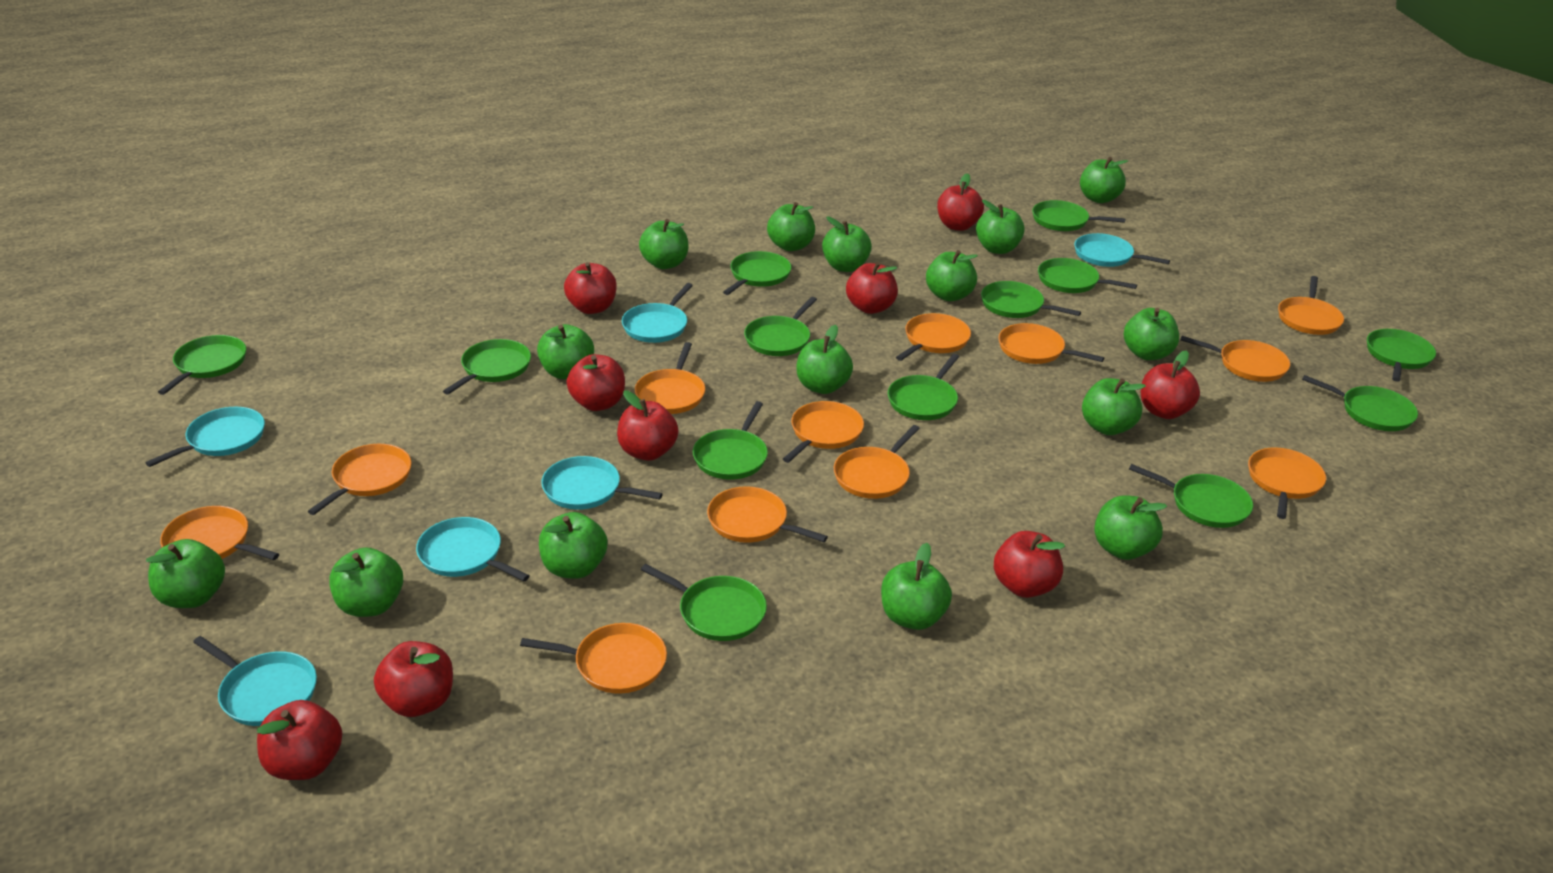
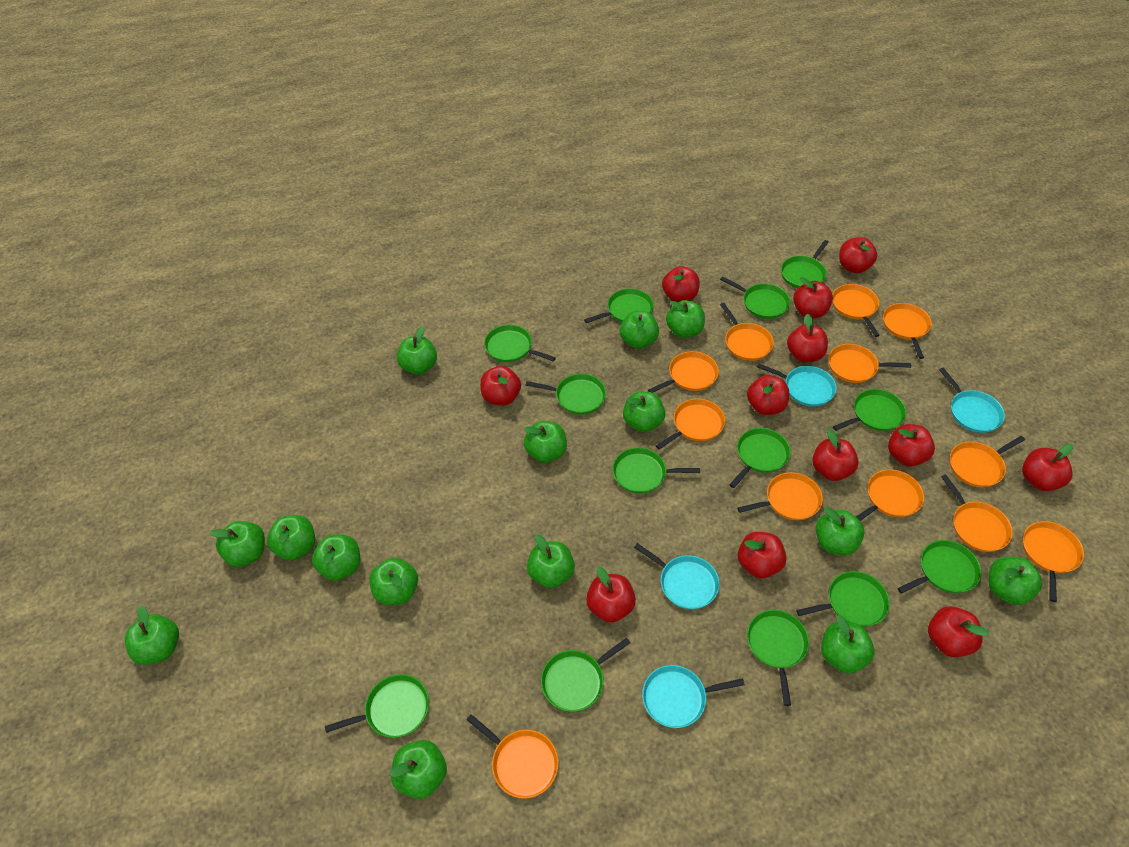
red apple: [257,700,342,780] [374,641,453,717] [564,262,617,314] [567,354,625,411] [617,390,678,461] [846,262,898,314] [937,173,984,231] [994,531,1065,598] [1141,350,1200,419] = 9 -> [480,366,521,406] [586,567,636,623] [662,266,700,302] [738,532,787,578] [747,375,789,415] [787,313,828,363] [793,277,833,318] [812,429,859,481] [839,237,877,273] [888,424,935,466] [928,606,989,657] [1022,444,1073,491] = 12
turquoise pan: [145,407,265,467] [193,636,317,726] [416,517,530,581] [541,456,663,510] [622,283,693,343] [1074,233,1170,267] = 6 -> [634,543,720,609] [642,665,745,728] [757,363,837,407] [939,368,1005,433] = 4

